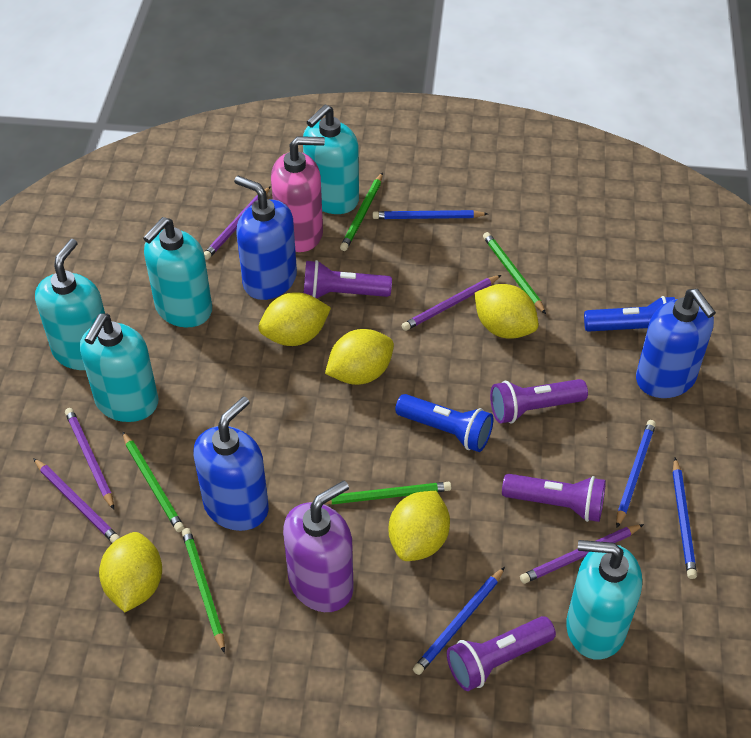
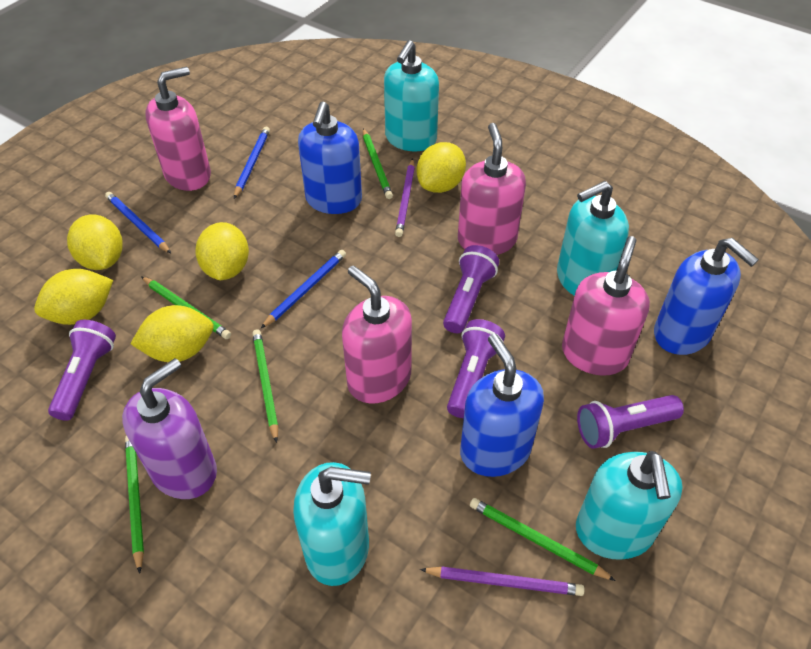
blue flashlight: [395,394,493,452] [584,296,675,332] = 2 -> none = 0
blue pencil: [373,210,488,219] [413,567,505,675] [616,420,656,528] [673,458,697,579] = 4 -> [105,192,171,253] [234,126,270,199] [261,250,346,328] = 3
pink soap dispenser: [271,136,325,252] = 1 -> [145,67,211,191] [342,265,412,404] [458,123,526,255] [562,236,650,376] = 4
purple pencil: [33,458,120,543] [65,408,114,510] [204,186,271,260] [402,275,501,331] [520,524,644,584] = 5 -> [395,159,415,237] [420,566,585,596] = 2
turquoise soap dispenser: [35,239,105,370] [80,314,159,422] [143,217,212,327] [303,104,359,214] [566,540,642,660] = 5 -> [293,462,371,586] [384,40,439,151] [557,181,629,296] [576,451,683,560] = 4

